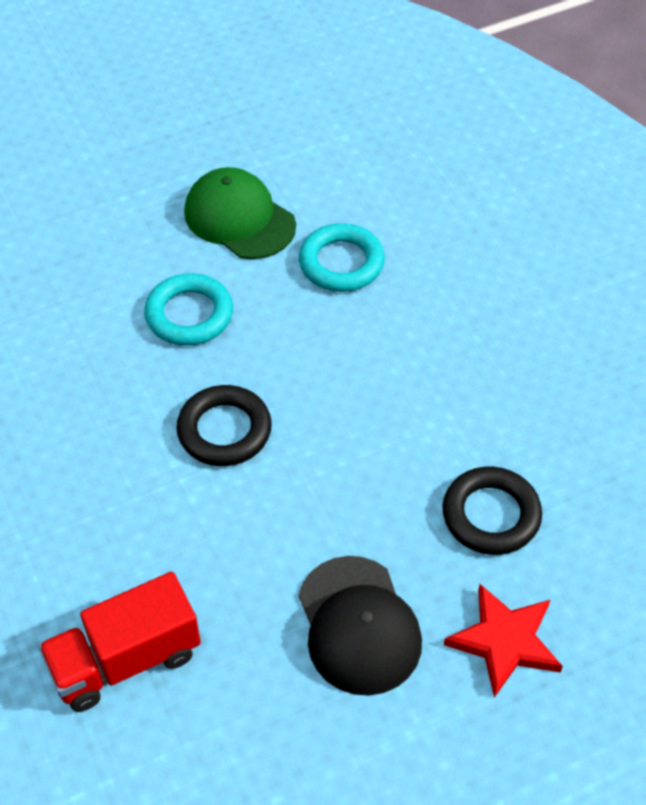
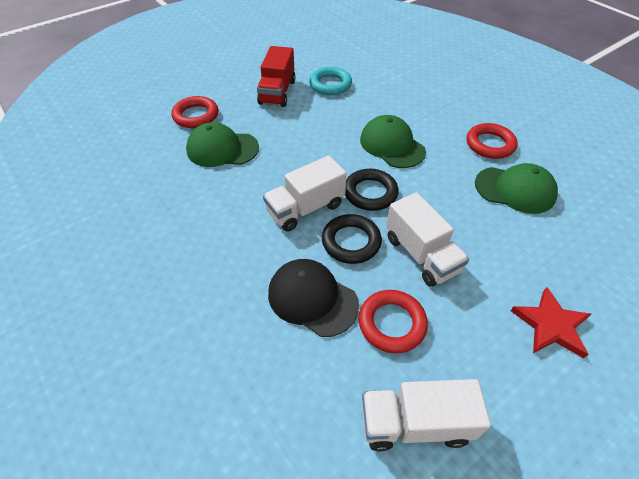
green cap: [184,167,296,259] = 1 -> [186,122,259,167] [360,115,426,168] [475,163,558,214] = 3
red ring: none = 0 -> [171,96,218,128] [358,290,428,353] [467,123,518,159] = 3
turquoise ring: [144,273,233,346] [299,223,385,292] = 2 -> [309,67,352,95] = 1
white truck: none = 0 -> [263,155,347,232] [362,379,491,452] [386,192,469,287] = 3

